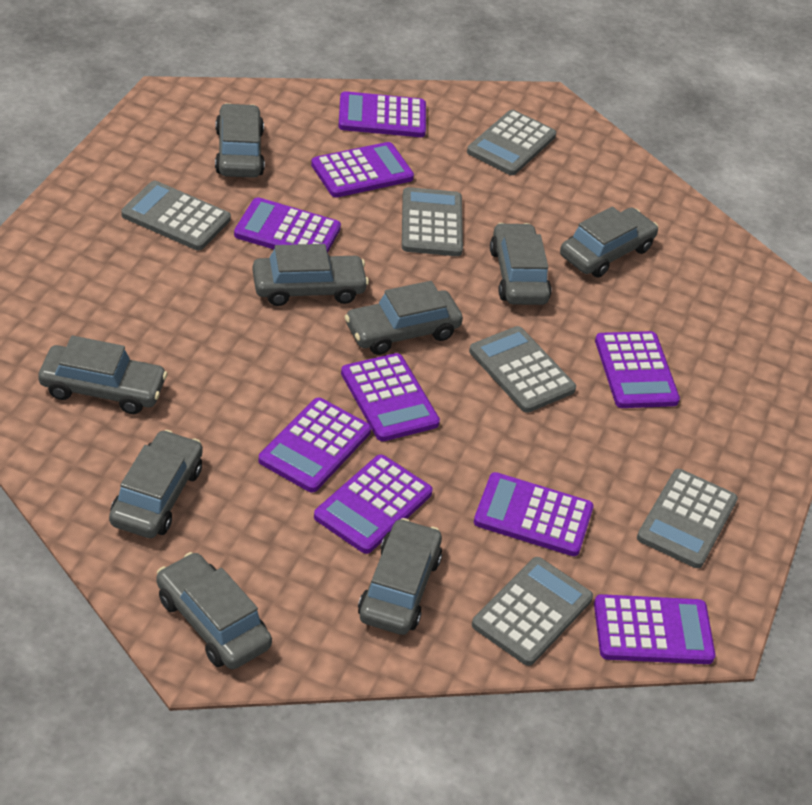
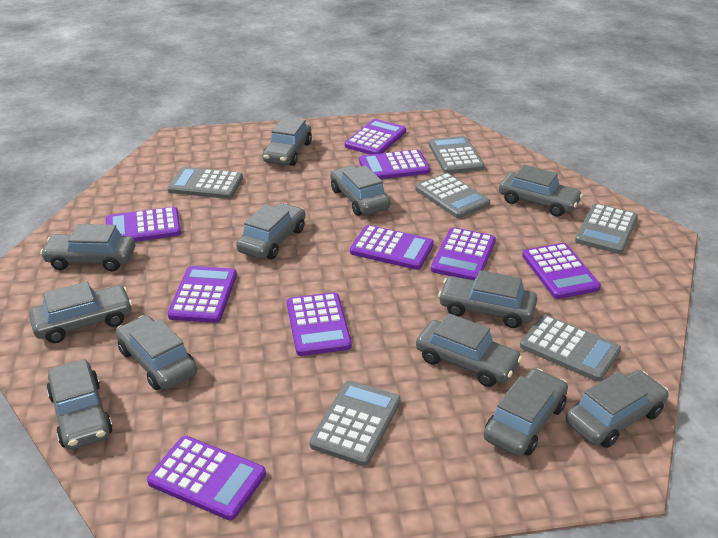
grey car: [38,335,168,414] [109,430,203,538] [156,552,272,669] [215,103,265,178] [252,244,369,306] [344,281,463,355] [358,518,442,635] [490,223,551,305] [560,206,658,278] = 9 -> [29,282,133,343] [40,224,135,271] [47,359,113,450] [116,315,197,390] [236,203,305,259] [262,117,312,166] [330,165,390,216] [416,313,522,387] [438,270,537,328] [484,368,568,456] [499,165,583,217] [566,370,669,448] = 12

